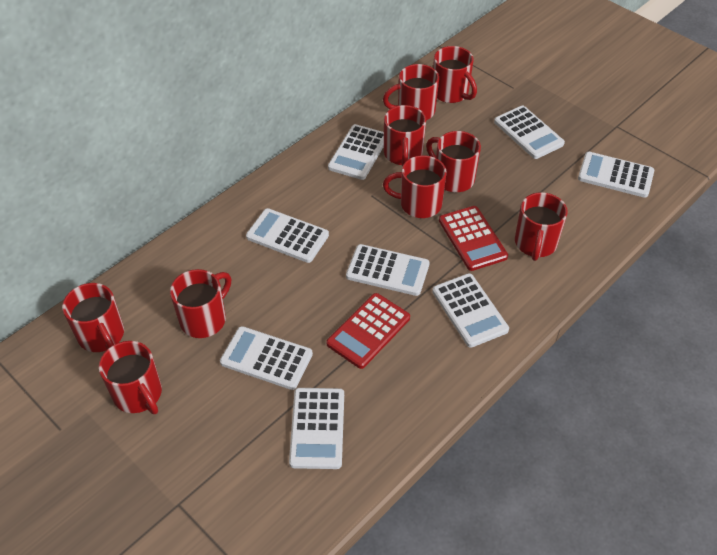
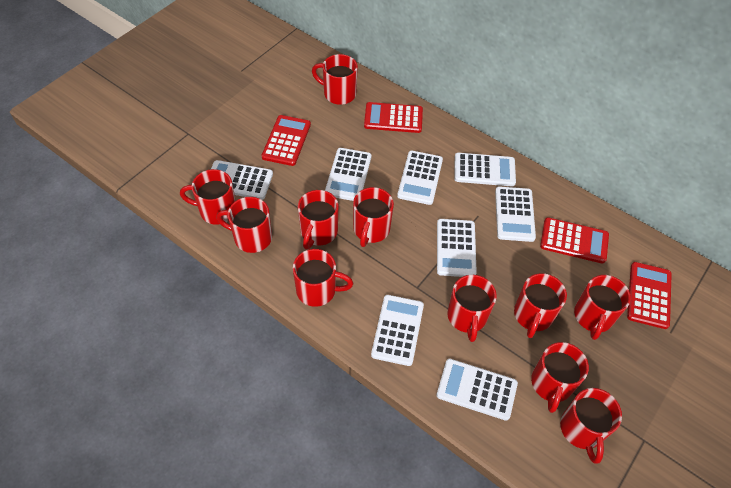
red calculator: [326,293,410,369] [439,206,508,271] = 2 -> [262,115,311,166] [364,102,423,133] [540,217,609,264] [627,262,672,329] = 4
red mug: [62,283,124,352] [99,341,162,414] [170,269,231,338] [383,64,439,120] [383,155,447,218] [384,105,426,167] [426,131,481,192] [433,46,477,103] [515,192,568,261] = 9 -> [180,169,236,225] [216,197,272,253] [293,249,353,307] [298,190,339,250] [312,54,358,105] [353,187,394,247] [447,275,497,342] [514,273,567,338] [531,342,589,413] [560,388,622,464] [574,275,631,340] = 11

